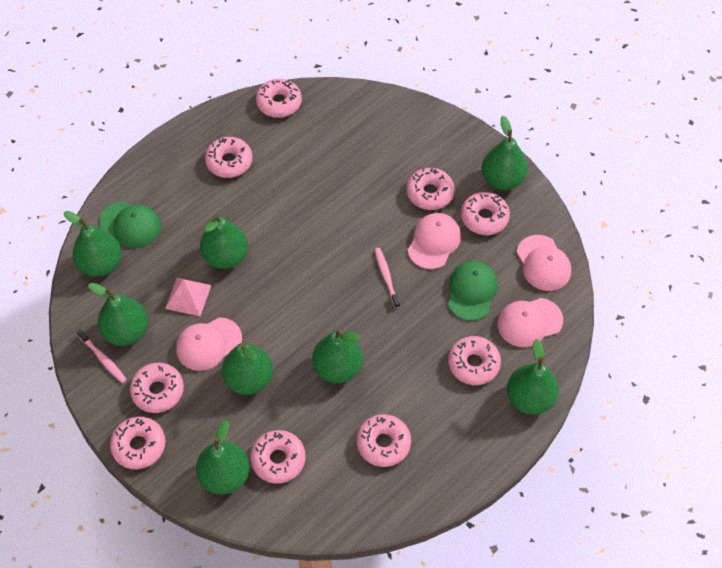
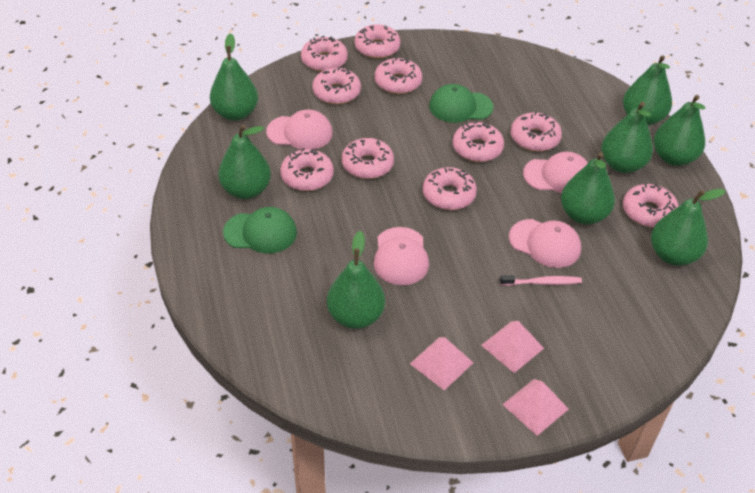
pink donut: [110,417,166,469] [130,363,184,413] [205,137,252,178] [250,430,306,484] [256,79,302,118] [357,414,411,467] [406,168,455,210] [448,336,501,385] [461,192,510,235] = 9 -> [280,148,334,191] [301,35,348,72] [312,67,361,104] [342,138,394,179] [354,24,401,59] [375,57,422,94] [423,167,477,210] [453,121,504,162] [511,111,562,152] [623,183,679,228] = 10
pink pyramid: [165,278,212,316] = 1 -> [410,337,473,390] [481,321,544,373] [502,379,569,436] = 3
pink toothbrush: [77,329,127,383] [374,248,400,308] = 2 -> [500,275,582,286] = 1

